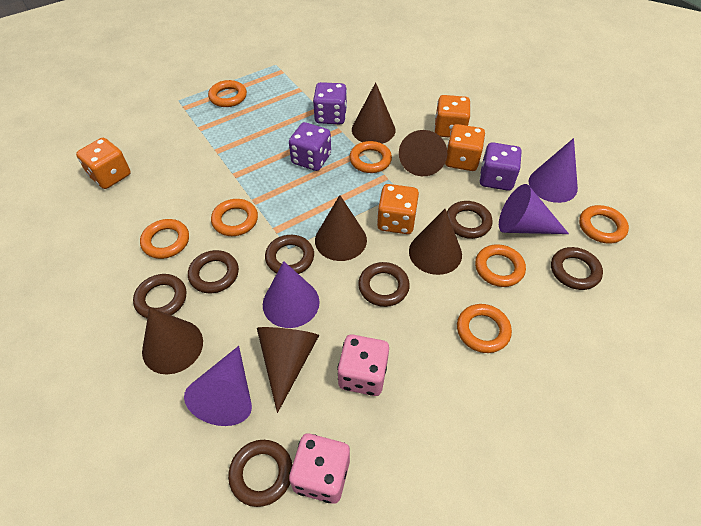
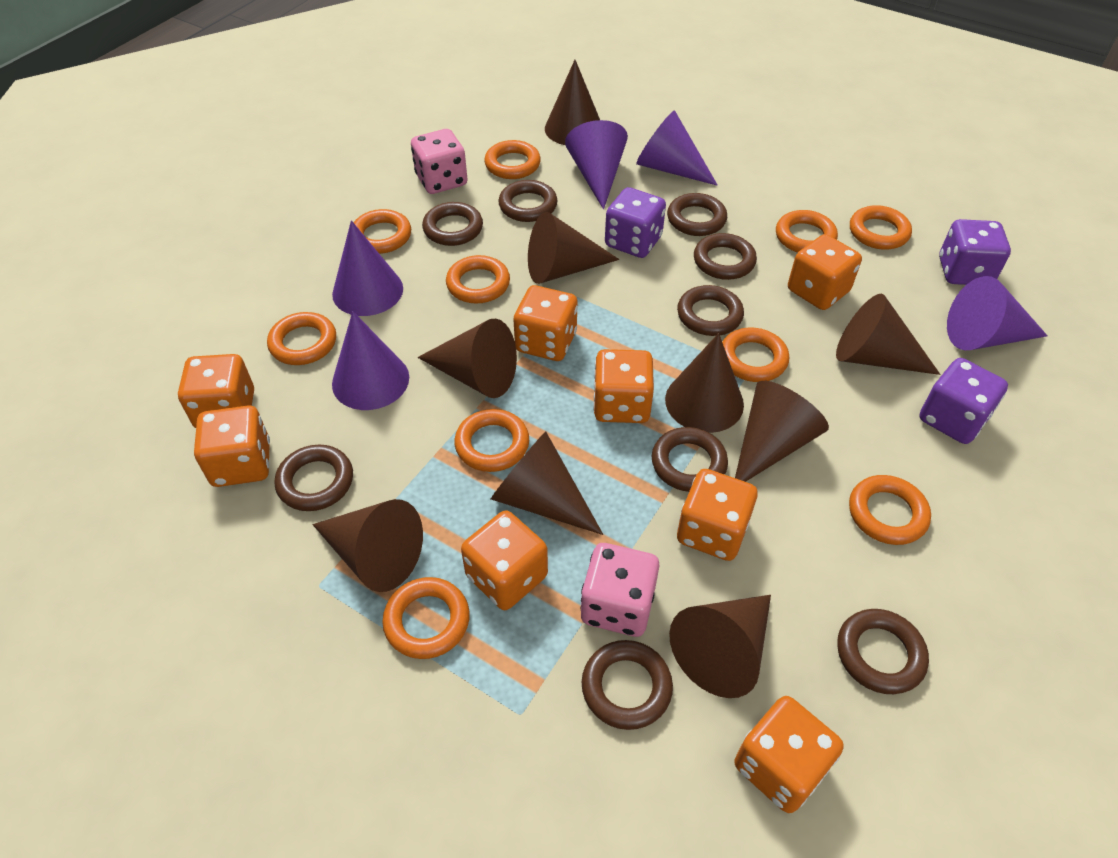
brown cone: [142,307,203,374] [257,327,319,413] [315,195,367,261] [352,82,395,144] [399,130,447,176] [409,209,462,275] = 6 -> [313,499,423,592] [417,319,517,398] [491,432,603,535] [528,212,619,284] [545,60,600,145] [665,333,744,433] [669,595,771,698] [735,381,829,482] [836,293,940,375] = 9
brown ring: [133,274,186,318] [188,250,239,293] [228,440,292,507] [265,235,314,274] [358,262,410,307] [447,201,493,239] [551,247,603,290] = 7 -> [275,445,353,511] [422,202,483,246] [498,180,557,222] [582,640,673,730] [652,427,728,492] [667,193,727,236] [677,285,744,336] [694,233,757,280] [837,609,929,694] = 9
orange dice: [76,138,131,189] [377,184,419,234] [434,95,471,138] [445,124,485,171] = 4 -> [178,354,254,428] [194,406,270,487] [461,511,548,610] [513,285,578,361] [593,349,654,423] [677,469,758,561] [734,696,844,813] [788,234,862,310] = 8
orange ring: [140,219,189,259] [208,80,247,107] [211,199,258,236] [349,141,392,173] [457,304,512,353] [475,244,526,287] [579,205,629,244] = 7 -> [267,312,336,365] [353,209,411,254] [382,577,470,659] [446,255,510,304] [454,409,529,472] [484,140,541,179] [722,328,789,382] [776,210,838,253] [849,475,931,545] [850,205,912,250] = 10
purple cone: [184,346,252,426] [263,261,320,328] [499,184,569,234] [529,138,578,203] = 4 -> [332,220,403,316] [332,311,409,410] [565,120,628,210] [636,110,718,186] [947,276,1048,350] = 5

